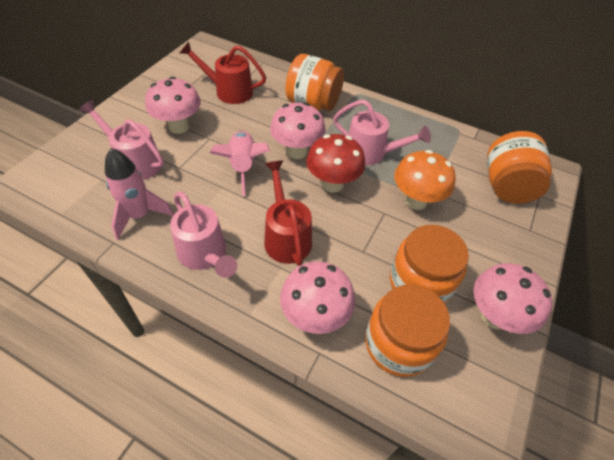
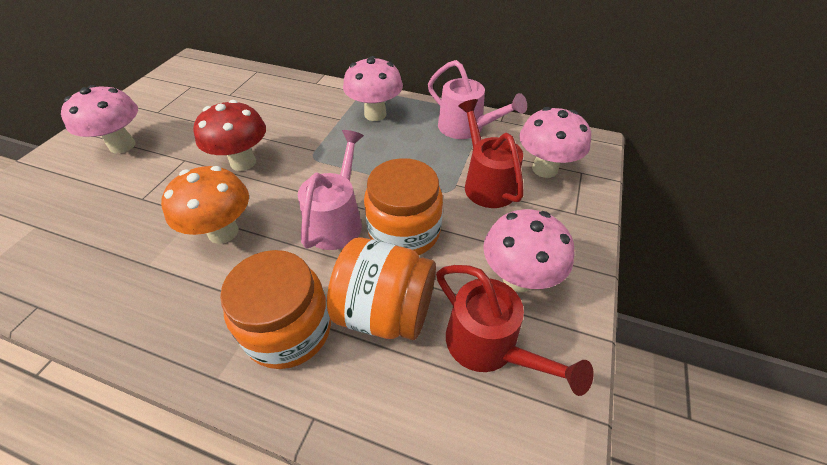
orange jar: [285,54,344,111] [365,284,450,377] [390,225,469,304] [487,131,552,204] = 4 -> [220,250,331,369] [327,237,436,340] [364,158,443,255] = 3
pink rocket: [105,148,174,240] [210,131,270,196] = 2 -> none = 0
pink watering can: [79,100,164,180] [170,192,237,278] [333,100,431,165] = 3 -> [298,130,364,250] [428,60,527,139] = 2

